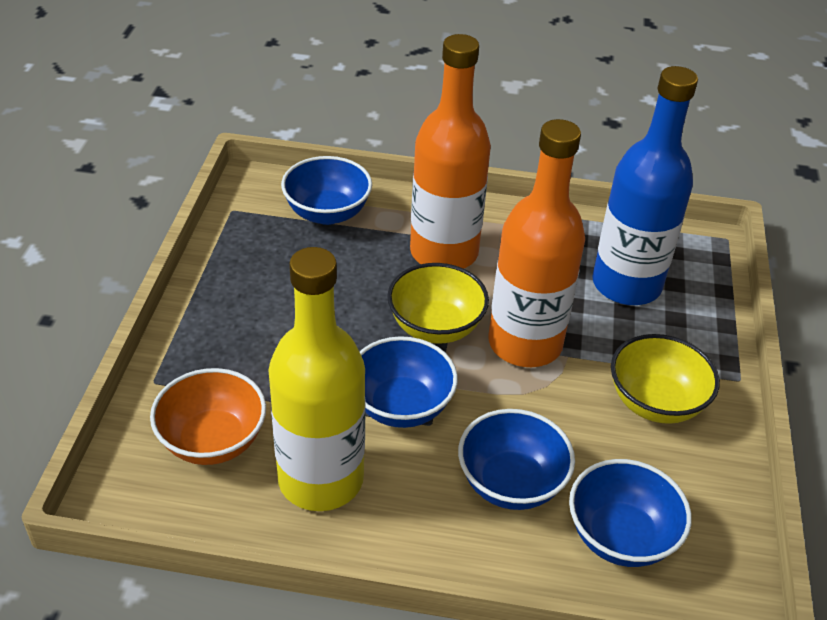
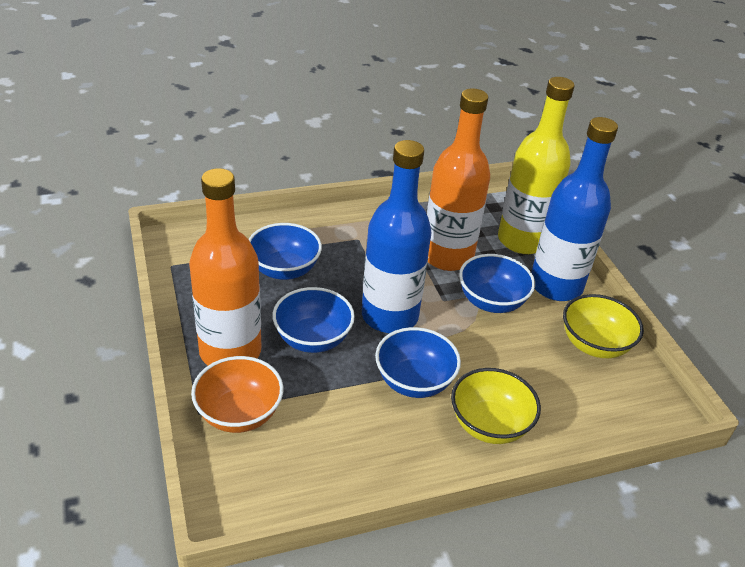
blue bottle: [592,66,698,305] = 1 -> [362,140,432,333] [531,117,618,301] = 2

